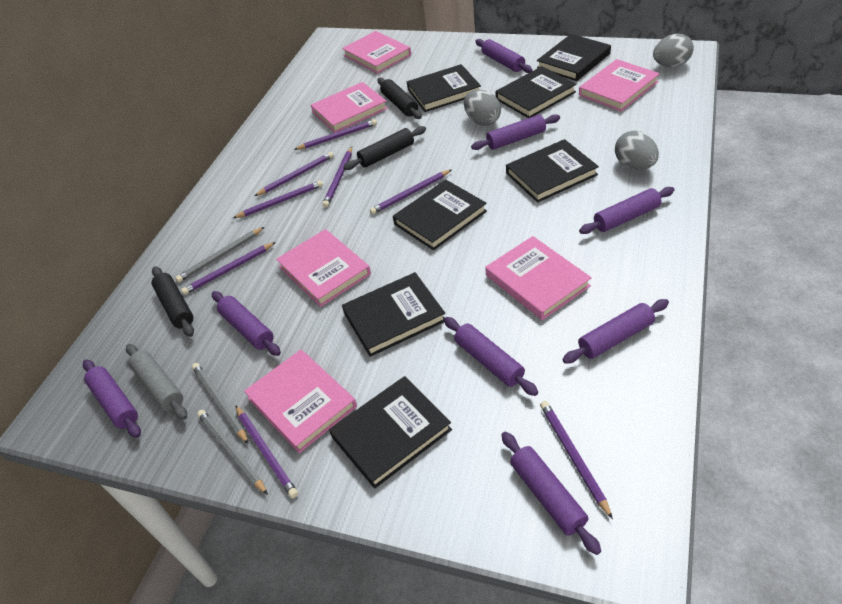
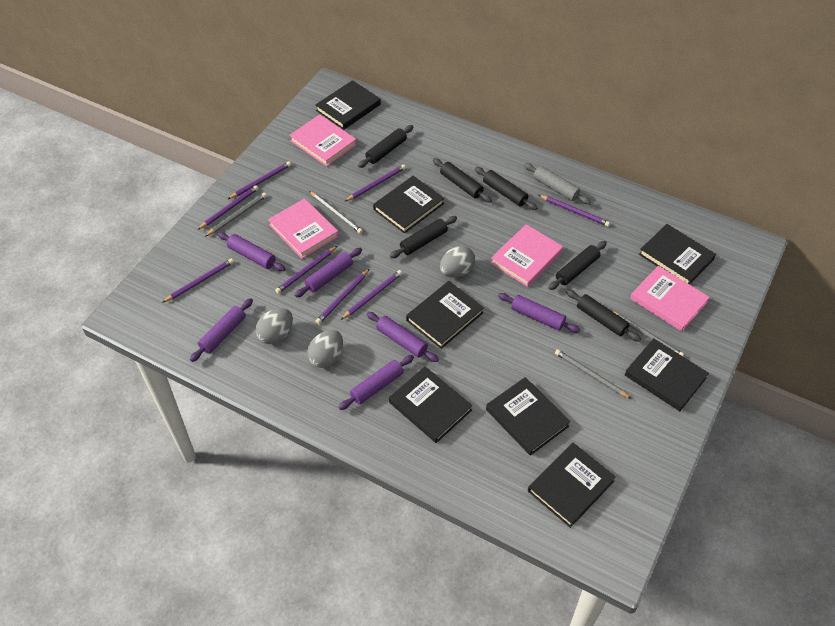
black book: [329,376,452,489] [342,272,445,357] [393,180,487,250] [407,64,481,112] [495,66,576,118] [506,139,599,202] [537,34,611,81] = 7 -> [315,80,381,130] [373,176,444,234] [389,366,473,443] [406,281,484,349] [486,377,570,456] [528,443,616,528] [625,338,709,411] [639,224,716,285] = 8
black rolling pin: [152,266,194,337] [343,126,426,170] [378,77,422,119] = 3 -> [358,125,413,168] [390,216,457,258] [433,158,492,203] [475,167,537,210] [549,241,607,290] [566,290,641,342] = 6
grey pencil: [175,227,264,282] [192,363,249,444] [197,410,268,495] = 3 -> [205,193,267,237] [309,191,363,234] [555,349,631,399] [612,311,684,356] = 4
pink book: [244,349,357,453] [276,229,371,307] [311,82,388,133] [342,31,411,74] [485,236,591,320] [579,59,660,112] = 6 -> [268,198,339,259] [289,114,357,167] [490,224,563,287] [630,266,710,332] = 4
purple rolling pin: [83,359,141,438] [212,291,281,356] [444,317,538,396] [471,114,560,150] [475,39,533,73] [501,432,601,555] [562,299,669,364] [579,187,674,234] = 8 -> [190,298,253,362] [218,232,285,271] [295,248,362,297] [339,355,414,410] [367,312,439,362] [498,293,580,333] = 6

